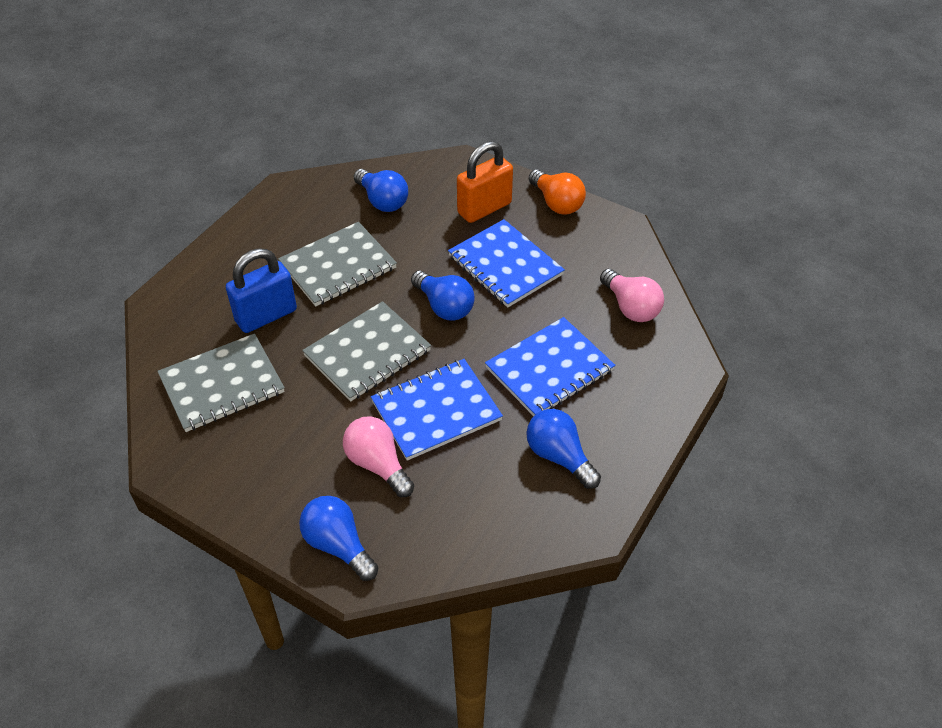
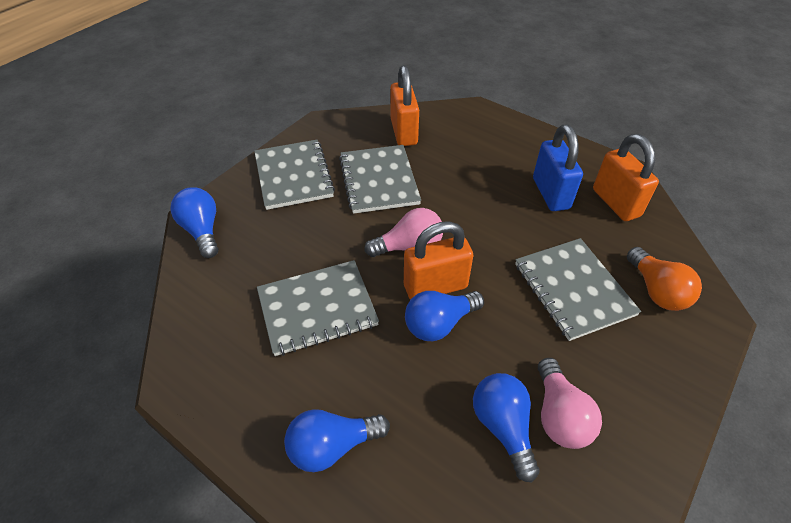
blue notebook: [371,359,503,461] [448,219,565,308] [485,317,615,416] = 3 -> none = 0
grey notebook: [157,333,285,432] [278,222,397,307] [302,301,431,401] = 3 -> [254,140,335,210] [257,260,379,356] [339,145,421,214] [515,238,641,341] = 4
orange padlock: [457,141,513,223] = 1 -> [390,65,419,146] [404,221,473,300] [593,134,659,221] = 3

